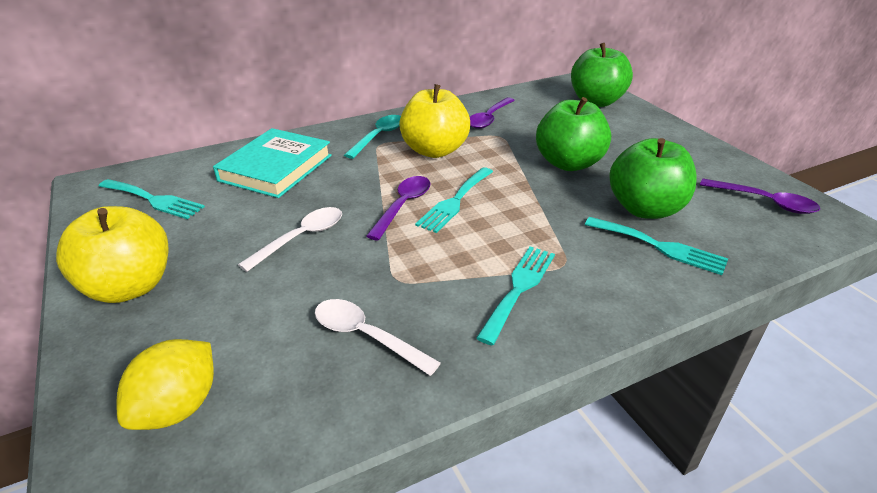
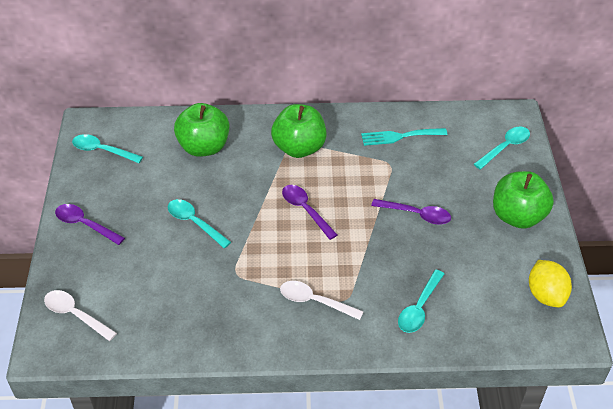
turquoise book: [213,128,332,198] = 1 -> none = 0
turquoise fork: [99,179,205,219] [415,167,493,233] [476,247,555,345] [585,217,728,275] = 4 -> [361,128,447,146] = 1
turquoise spoon: [344,115,401,159] = 1 -> [72,134,143,163] [168,199,231,248] [398,270,444,333] [474,127,530,169] = 4
yellow apple: [56,206,169,303] [399,84,470,158] = 2 -> none = 0

